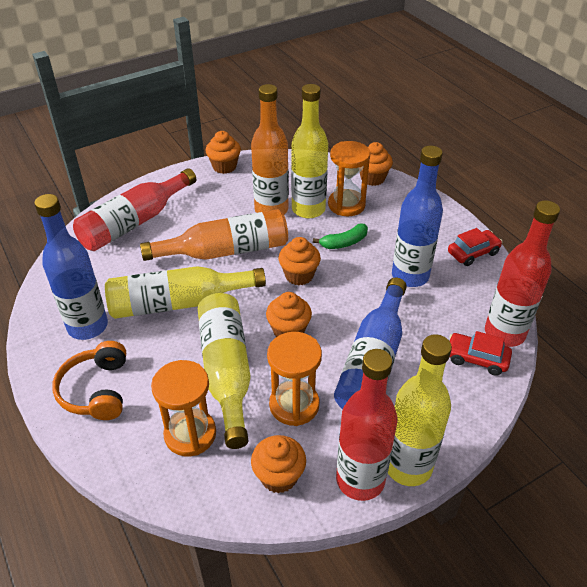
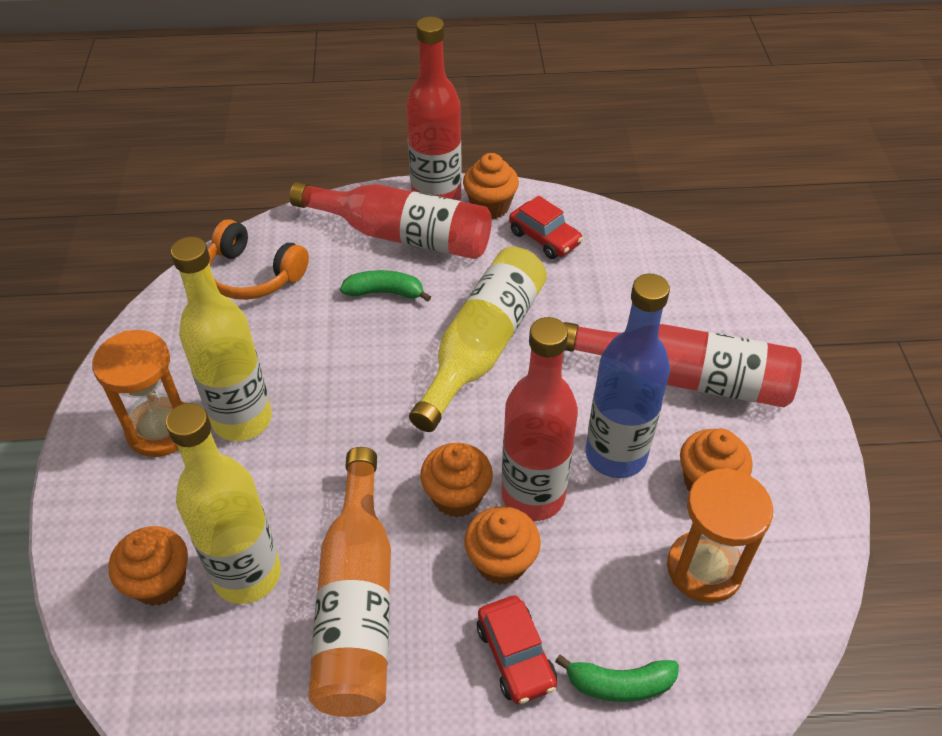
blue bottle: [34,194,108,340] [334,278,407,409] [392,146,443,287] = 3 -> [586,274,670,478] = 1
green banana: [313,223,368,249] = 1 -> [340,270,431,302] [555,655,679,702] = 2
orange bottle: [140,209,288,261] [251,84,289,214] = 2 -> [308,447,391,717] = 1
orange hourglass: [151,360,216,456] [267,332,322,426] [328,141,371,216] = 3 -> [92,330,185,457] [667,468,773,603] = 2
red bottle: [73,168,196,251] [336,349,397,501] [485,200,560,347] = 3 -> [290,182,492,259] [406,17,462,201] [501,317,578,521] [564,322,802,407] = 4
yellow bottle: [105,266,266,319] [198,293,251,449] [291,84,328,218] [388,334,452,486] = 4 -> [166,403,281,604] [171,237,272,441] [409,247,547,432] = 3

